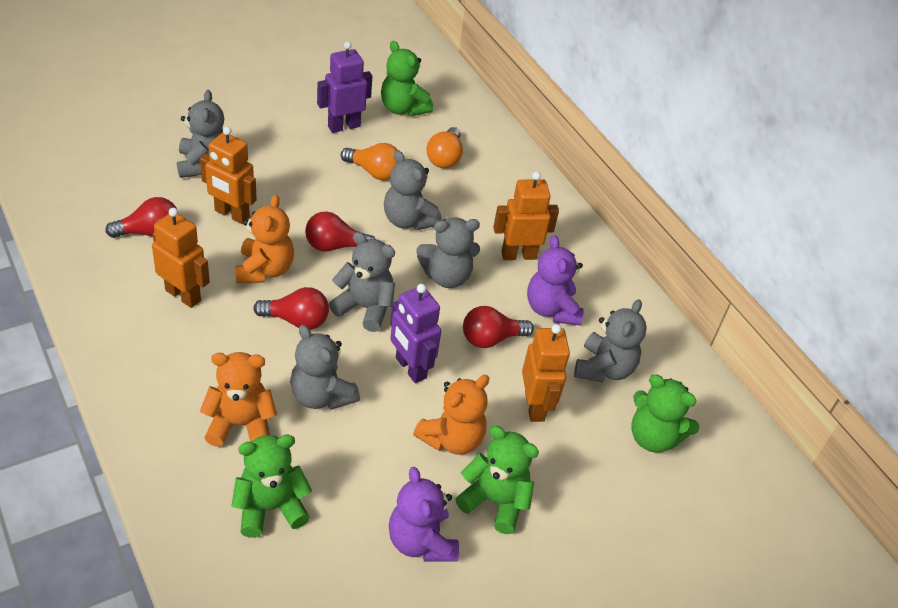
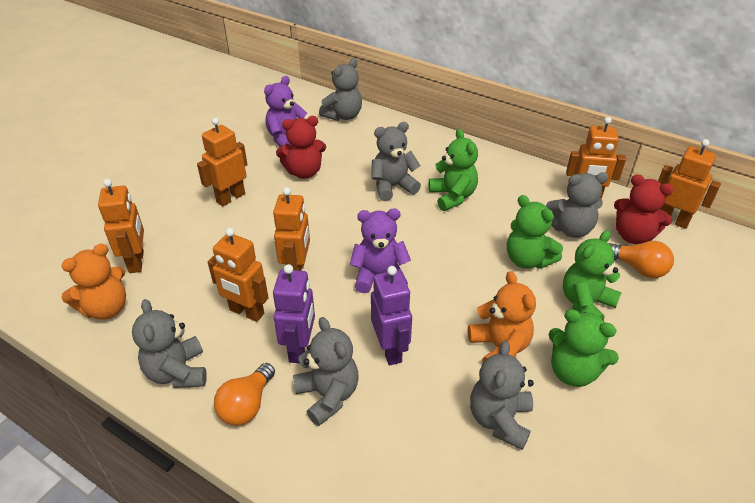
orange robot: [152,208,210,308] [200,126,257,224] [493,172,559,260] [522,324,570,422] = 4 -> [98,179,144,273] [197,118,248,206] [208,228,268,322] [273,187,310,271] [566,117,626,199] [658,139,721,229] = 6
orange teddy bear: [200,352,277,447] [235,195,294,283] [413,375,490,455] = 3 -> [61,243,126,319] [468,271,536,363] = 2
red light bulb: [105,197,179,238] [254,287,329,330] [305,212,375,251] [463,306,534,348] = 4 -> none = 0
red teddy bear: none = 0 -> [276,116,326,179] [614,174,674,244] = 2

